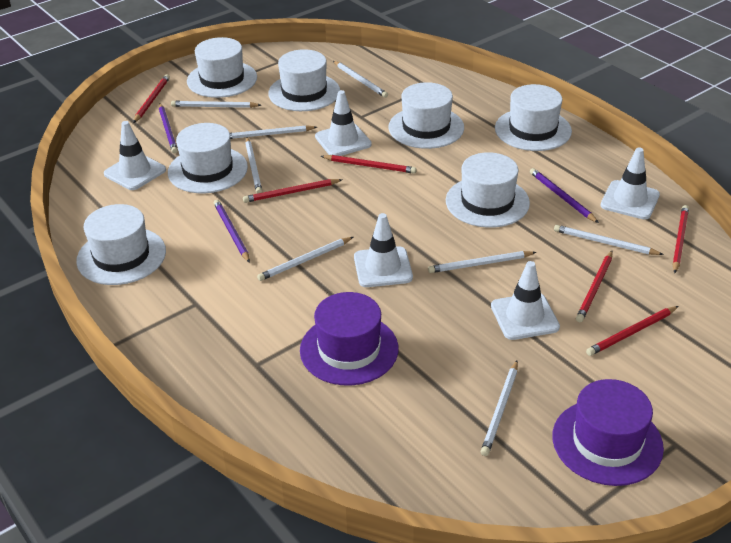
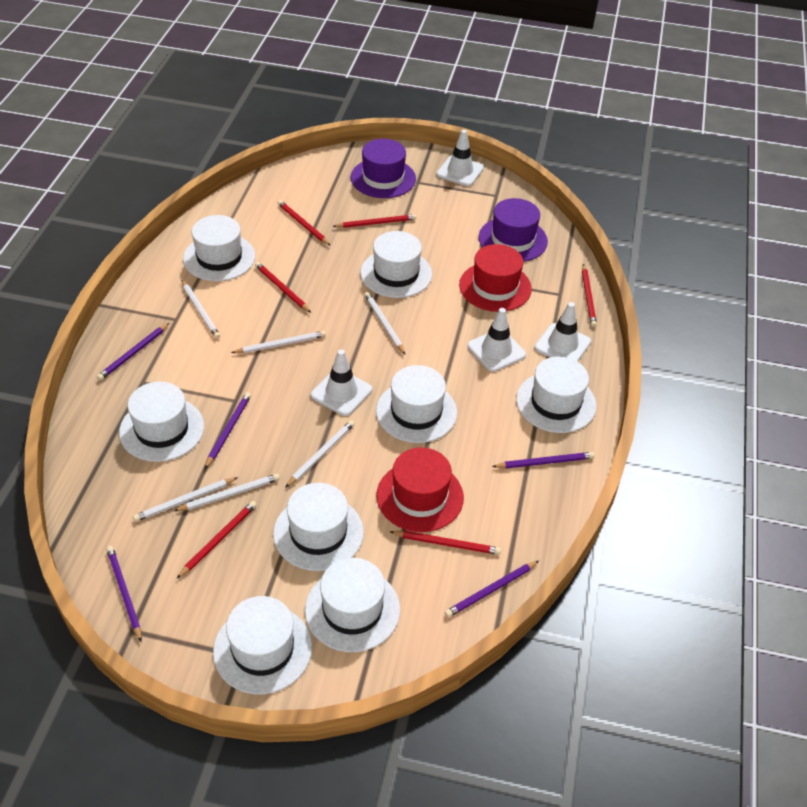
purple pencil: [159,103,178,153] [214,200,250,263] [530,168,599,223] = 3 -> [97,323,169,381] [106,546,142,642] [205,392,251,469] [444,561,539,618] [492,452,595,469] = 5
red hat: none = 0 -> [377,447,464,532] [459,244,532,312] = 2
white hat: [76,204,166,285] [168,123,248,193] [187,37,257,98] [268,49,340,111] [388,82,464,149] [446,152,530,228] [495,84,572,151] = 7 -> [119,382,204,462] [183,215,255,281] [213,596,312,694] [273,483,364,571] [305,558,400,652] [360,231,432,298] [376,365,457,443] [516,357,597,433] = 8
white pencil: [171,101,261,108] [230,125,317,139] [245,137,262,194] [257,237,353,281] [333,61,388,98] [428,251,536,273] [481,361,518,456] [554,225,664,255] = 8 -> [133,477,238,522] [174,474,280,511] [181,280,220,339] [231,331,326,353] [285,420,355,488] [364,292,405,354] = 6
white traffic cone: [104,121,166,190] [315,90,372,156] [354,213,413,287] [491,261,560,340] [600,148,660,219] = 5 -> [311,349,372,416] [437,130,484,186] [467,308,526,372] [535,302,591,362] = 4

